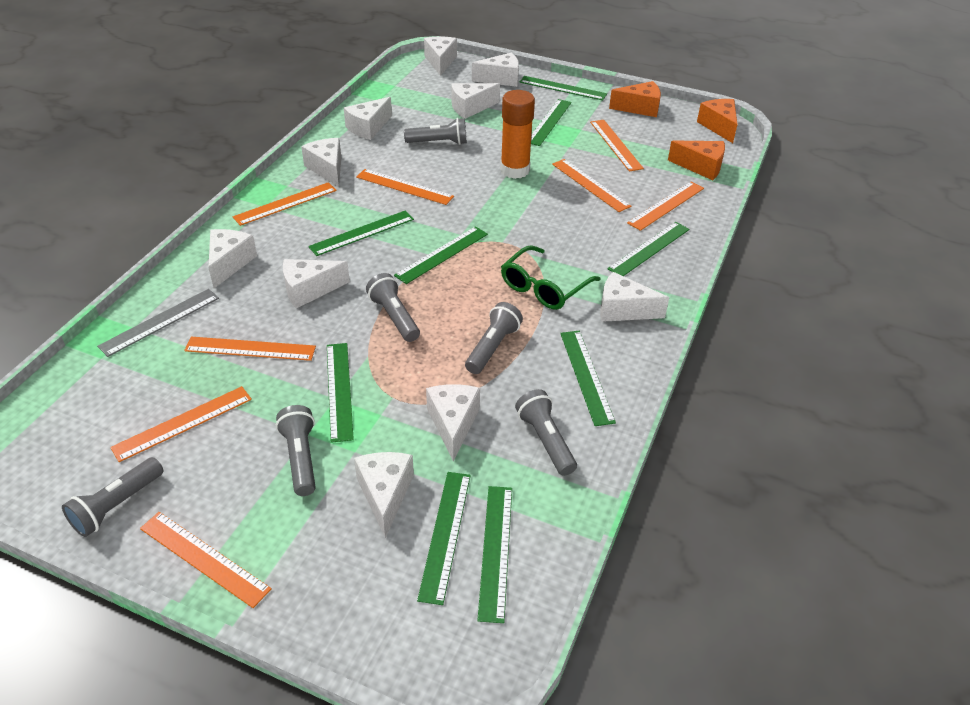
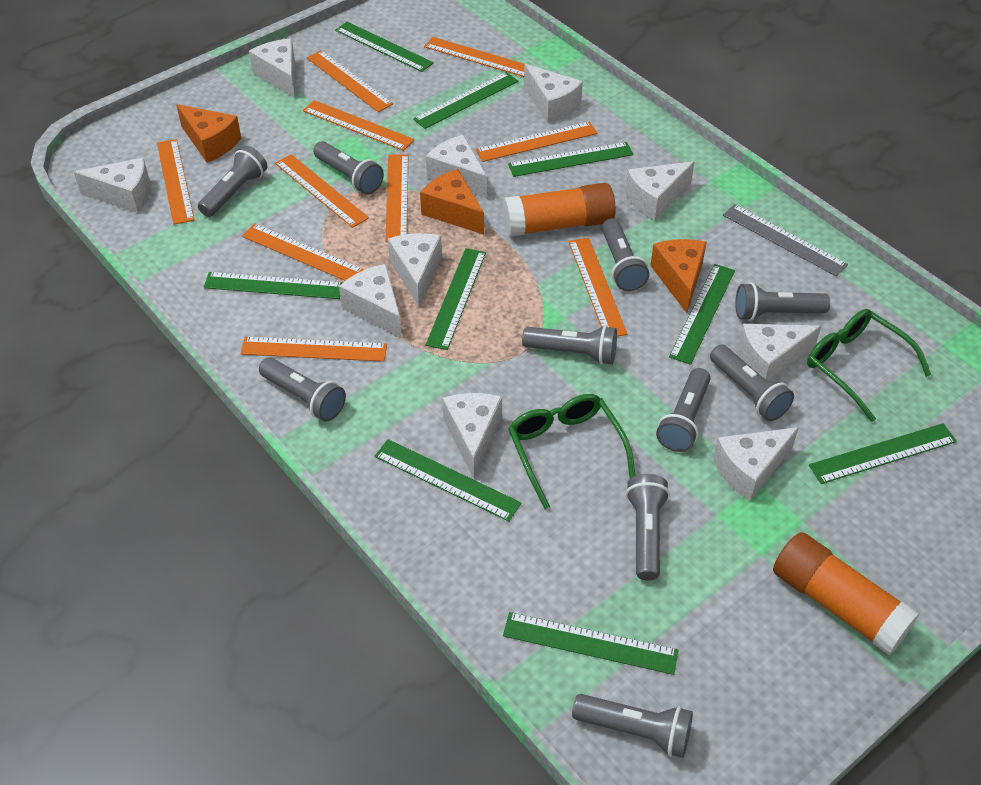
green glasses: [501,245,601,310] = 1 -> [508,394,635,509] [807,309,931,422] = 2
grey flashlight: [62,457,163,537] [276,405,316,496] [366,273,420,342] [404,118,467,145] [465,302,523,374] [515,389,577,476] = 6 -> [198,146,267,217] [259,357,346,421] [313,141,384,194] [522,325,617,365] [572,694,693,758] [602,218,649,291] [626,474,670,581] [656,368,711,452] [710,345,794,421] [735,282,830,321] = 10
orange glue stick: [500,90,535,179] = 1 -> [503,183,616,237] [773,532,920,655] = 2
orange ruler: [110,386,252,462] [140,512,272,608] [184,337,316,361] [233,182,337,226] [356,169,454,205] [552,159,631,212] [590,120,644,172] [627,182,704,231] = 8 -> [157,139,194,224] [240,337,387,362] [242,223,364,281] [275,154,369,228] [303,100,414,151] [307,50,393,112] [385,154,408,242] [424,37,524,77] [476,121,598,162] [568,238,627,337] = 10

